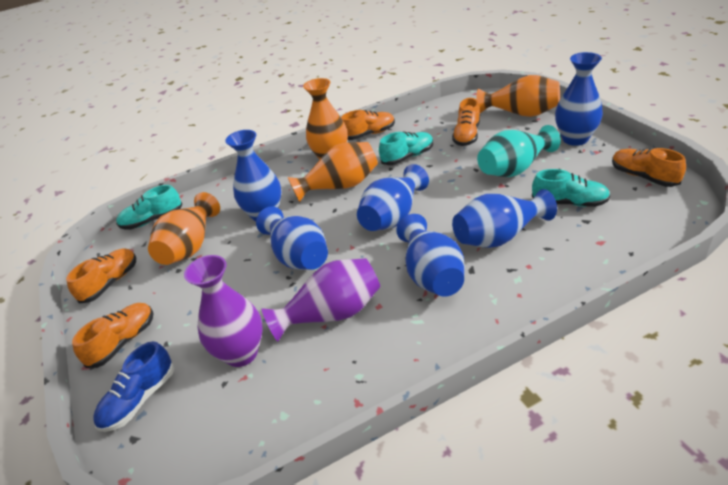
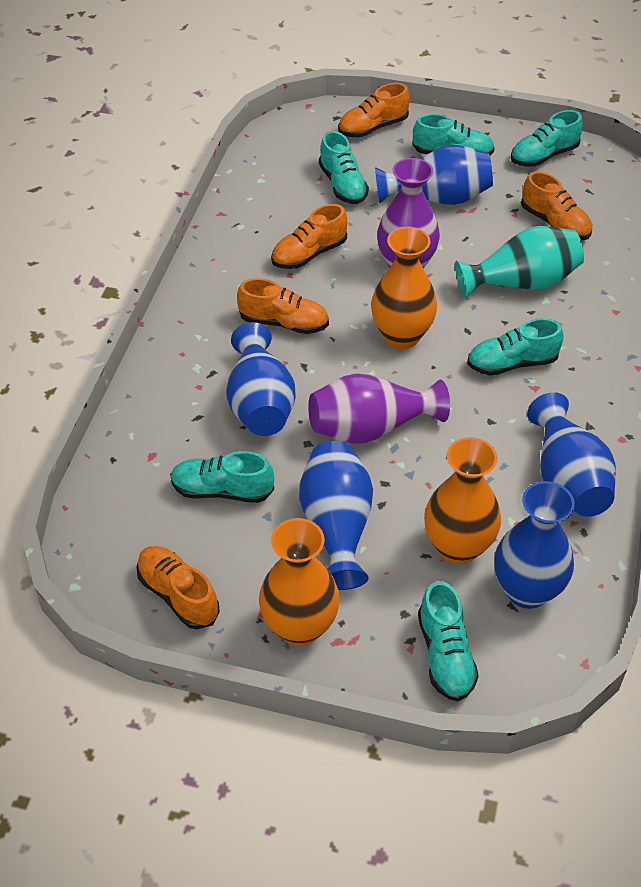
blue shoe: [93,341,174,432] = 1 -> none = 0
blue vase: [225,130,281,222] [256,206,328,270] [357,164,429,231] [396,214,465,297] [452,189,557,248] [555,52,603,146] = 6 -> [226,322,296,436] [299,441,373,590] [375,145,493,205] [494,481,575,609] [527,392,616,517] = 5
orange vase: [148,192,220,265] [288,142,378,202] [303,78,348,160] [476,75,560,117] = 4 -> [259,518,340,646] [371,227,437,349] [424,437,501,564] = 3
turquoise shoe: [116,185,182,230] [379,132,434,165] [532,169,610,207] = 3 -> [170,451,274,503] [319,131,369,204] [412,114,495,156] [418,581,479,701] [467,318,564,376] [510,110,583,167] = 6

